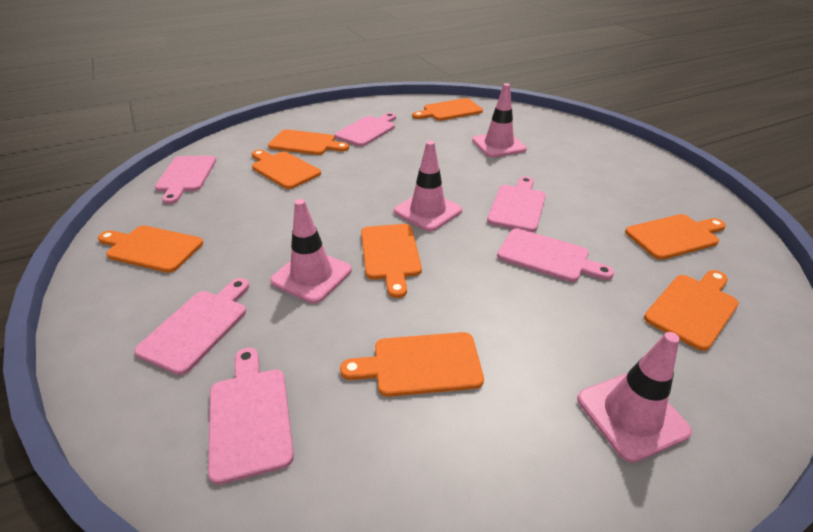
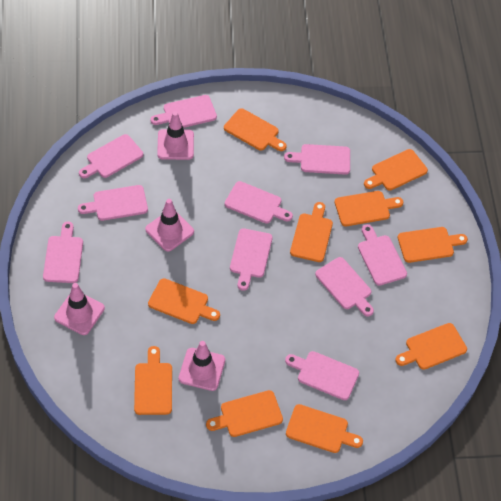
orange cutting board: [98,226,203,273] [252,150,321,189] [268,129,349,155] [340,332,484,397] [361,224,422,298] [412,98,483,121] [625,214,726,260] [644,270,739,351] = 8 -> [134,346,172,415] [148,278,220,324] [206,390,283,437] [224,108,287,151] [286,404,363,453] [290,202,333,262] [335,191,403,226] [364,149,428,191] [395,323,467,370] [398,227,468,263] = 10
pink cutting board: [134,278,249,375] [155,156,216,204] [208,348,294,485] [334,113,396,147] [487,176,546,232] [497,228,614,282] = 6 -> [43,222,83,283] [78,185,148,221] [79,134,143,178] [150,95,217,128] [225,181,293,224] [230,228,272,291] [284,144,350,175] [285,351,359,400] [315,257,374,316] [358,224,407,286] = 10

